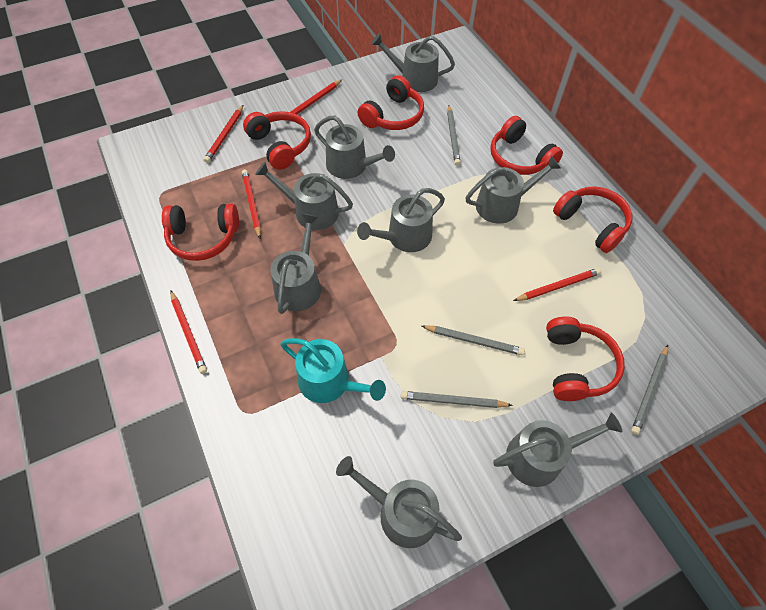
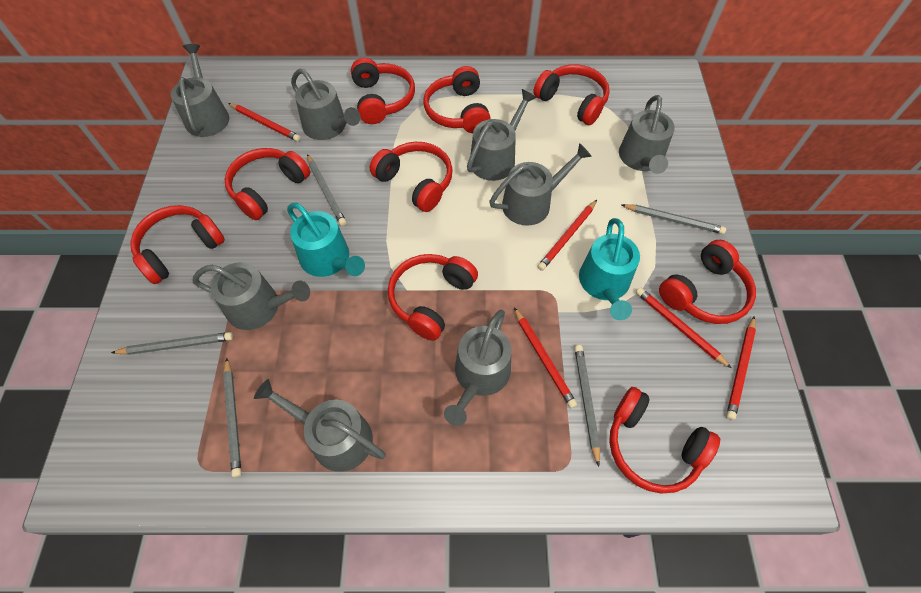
grey pencil: [401,391,513,408] [422,325,525,355] [447,105,461,166] [631,345,668,435] = 4 -> [111,332,233,355] [223,358,241,477] [307,154,346,226] [574,345,600,467] [621,204,726,234] = 5
red headphones: [162,204,239,261] [243,111,311,170] [357,75,424,130] [490,116,563,175] [546,316,625,401] [553,187,632,253] = 6 -> [130,205,225,284] [225,148,310,220] [351,58,415,124] [370,142,453,212] [388,254,478,341] [424,66,491,133] [533,64,610,125] [609,387,720,493] [659,240,756,324] = 9
turquoise watering can: [280,338,386,403] = 1 -> [287,203,365,277] [579,218,640,320] = 2

